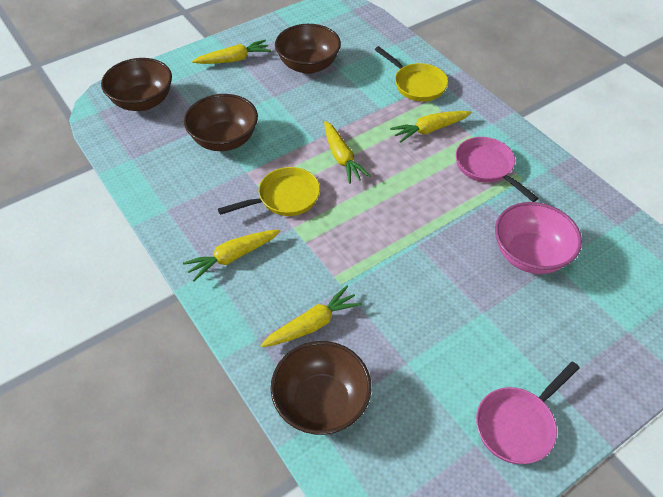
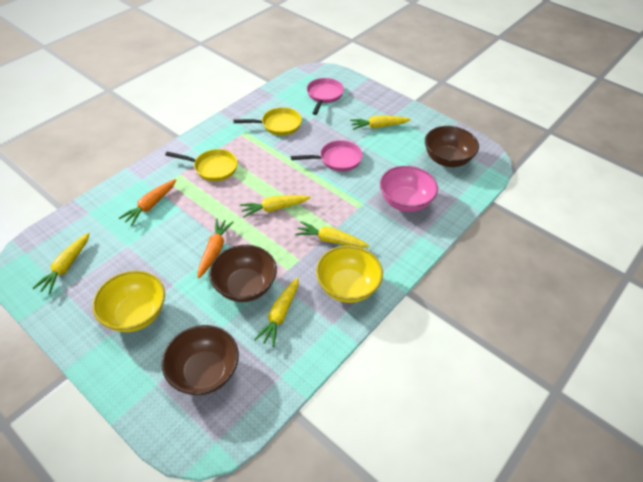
brown bowl: [101,58,172,111] [184,94,258,151] [271,341,371,435] [275,24,341,74] = 4 -> [162,325,239,395] [209,245,277,302] [425,126,479,167] = 3
orange carrot: none = 0 -> [119,179,176,226] [198,218,234,278] = 2
yellow bowl: none = 0 -> [93,271,165,332] [316,245,383,303] = 2

